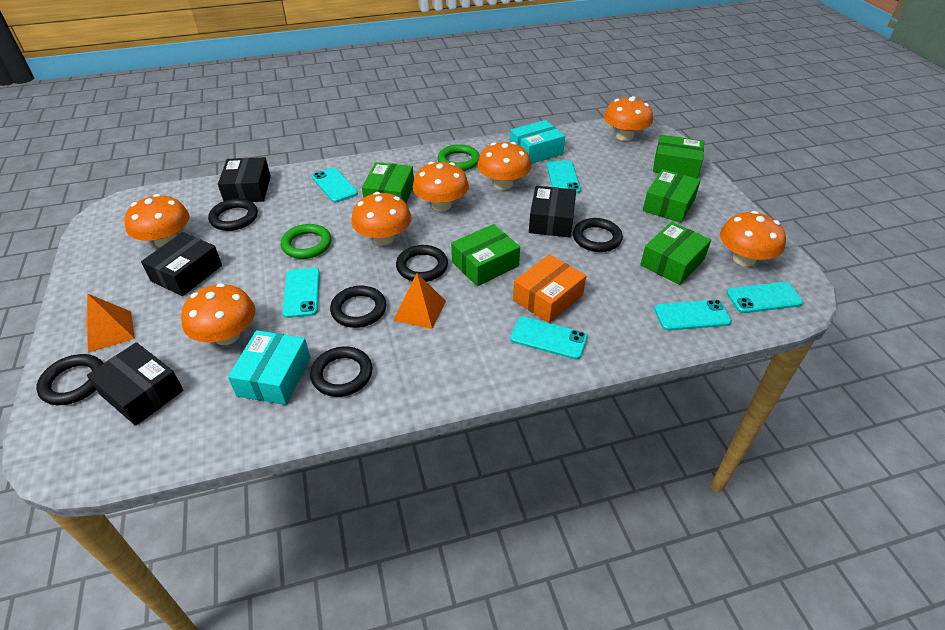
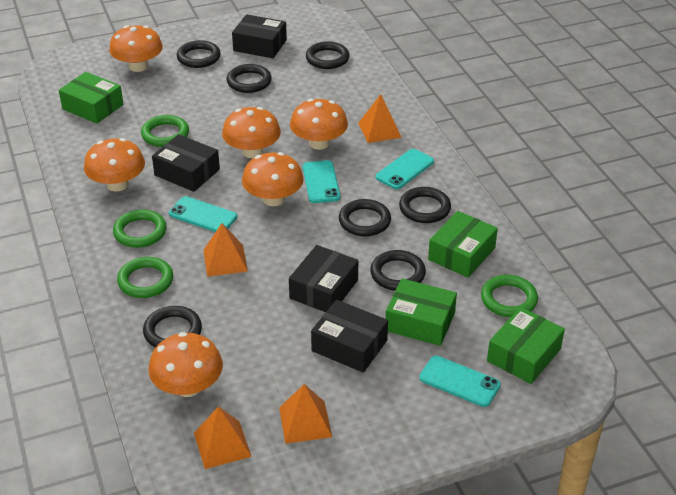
black ring: [36,354,104,405] [208,198,258,231] [310,347,373,397] [330,286,386,328] [396,245,448,282] [573,218,623,252] = 6 -> [143,306,202,348] [177,40,221,68] [227,64,272,93] [306,42,349,69] [339,199,391,236] [370,250,426,291] [399,187,451,223] = 7
green box: [362,162,414,203] [451,224,520,286] [640,222,711,285] [643,169,701,223] [653,135,704,178] = 5 -> [59,72,123,124] [385,278,457,346] [428,211,498,278] [487,307,565,384] = 4
green ring: [281,224,331,259] [438,144,480,171] = 2 -> [113,210,167,248] [117,257,173,298] [141,115,189,147] [481,275,538,317] = 4
orange box: [513,254,586,323] = 1 -> none = 0
orange mushroom: [124,194,189,248] [181,283,255,345] [351,192,412,245] [413,162,469,211] [477,142,531,190] [604,96,653,141] [720,211,786,266] = 7 -> [84,138,145,192] [109,25,163,72] [148,332,223,397] [222,107,281,158] [242,152,304,206] [290,99,348,150] = 6
orange pyramid: [86,293,135,353] [394,273,446,329] = 2 -> [194,406,252,469] [203,223,248,277] [279,384,332,444] [358,94,402,143] = 4
turquoise box: [228,330,310,405] [510,120,565,164] = 2 -> none = 0
turquoise phone: [282,268,320,318] [312,168,358,203] [510,317,587,360] [547,161,581,193] [654,300,732,331] [727,282,803,313] = 6 -> [169,196,237,232] [303,160,340,203] [376,149,434,189] [419,356,501,407] = 4

